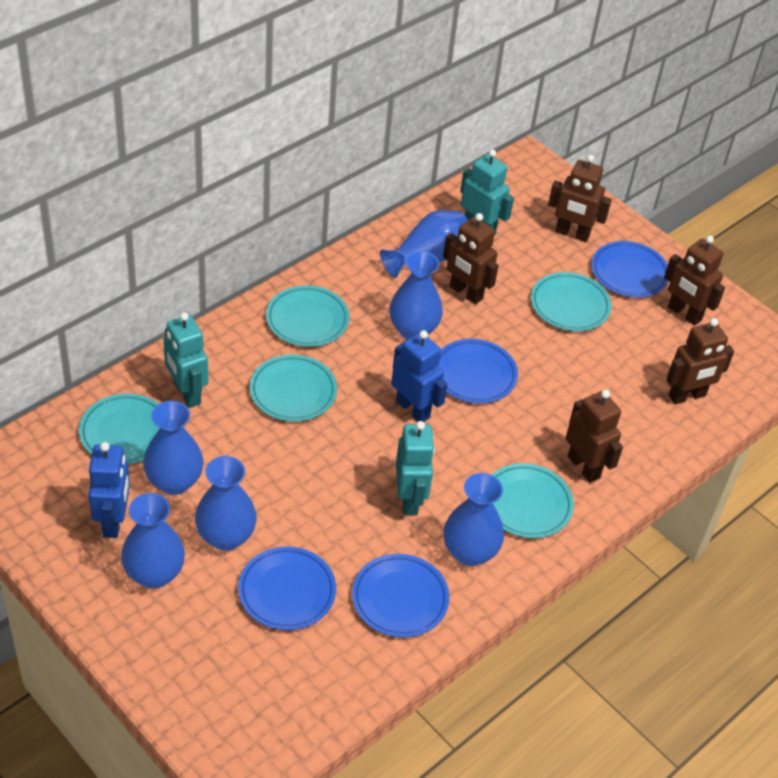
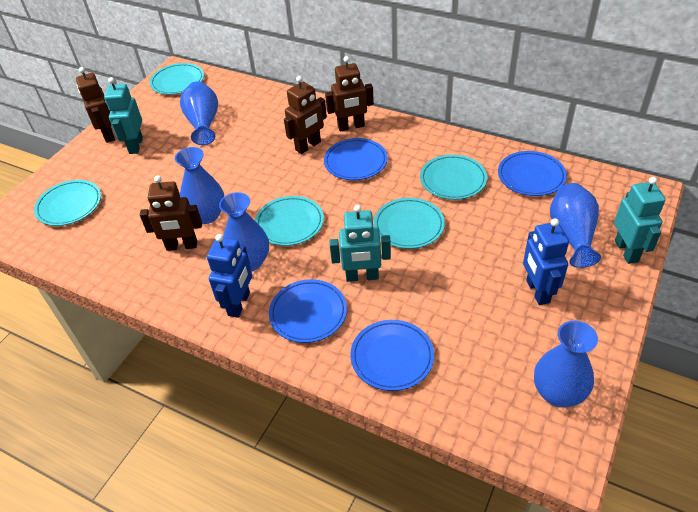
blue vase: [121,493,185,589] [143,401,204,495] [195,456,257,551] [380,210,468,278] [390,251,443,340] [444,473,504,566] = 6 -> [175,147,224,224] [180,81,218,145] [219,192,269,272] [534,321,598,407] [550,183,601,268] = 5
brown robot: [443,213,499,305] [548,155,612,242] [566,390,623,483] [664,235,725,326] [666,318,734,404] = 5 -> [76,67,115,143] [140,175,202,251] [284,76,327,154] [325,56,374,132] = 4

